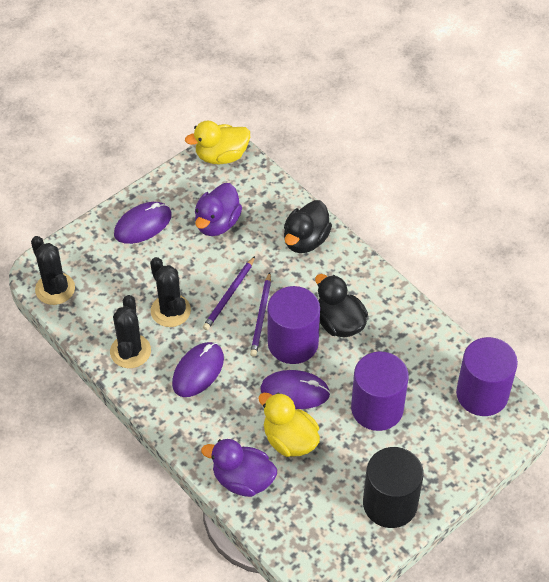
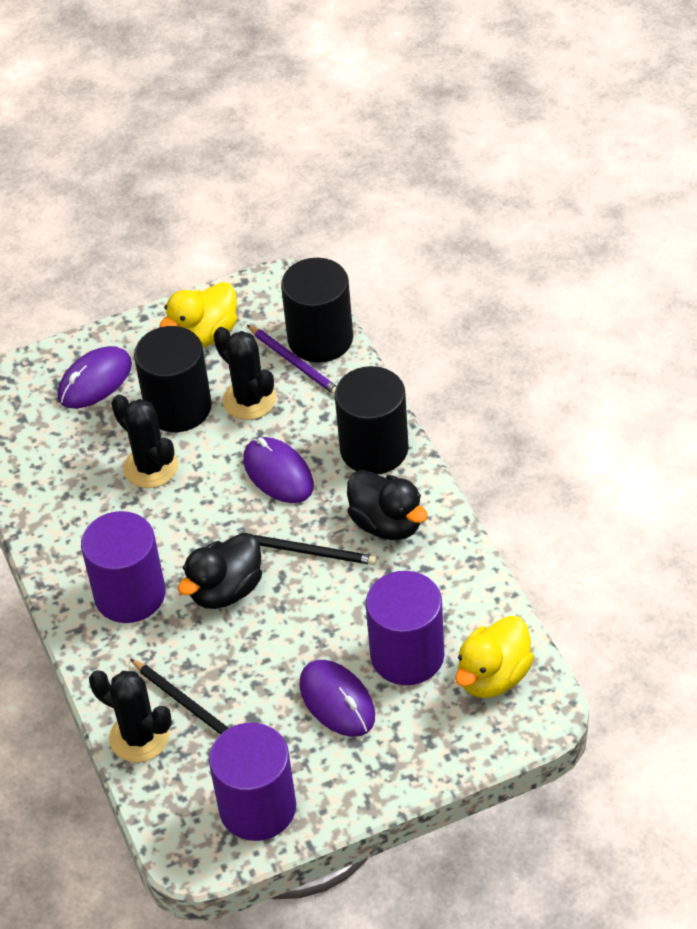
black cylinder: [363,447,424,528] = 1 -> [134,326,212,432] [281,258,353,363] [335,366,409,474] = 3
black pencil: none = 0 -> [130,659,229,735] [254,535,377,565] = 2
purple duck: [195,183,242,236] [201,439,277,497] = 2 -> none = 0
purple pencil: [203,256,255,330] [250,272,271,357] = 2 -> [247,325,336,395] = 1

